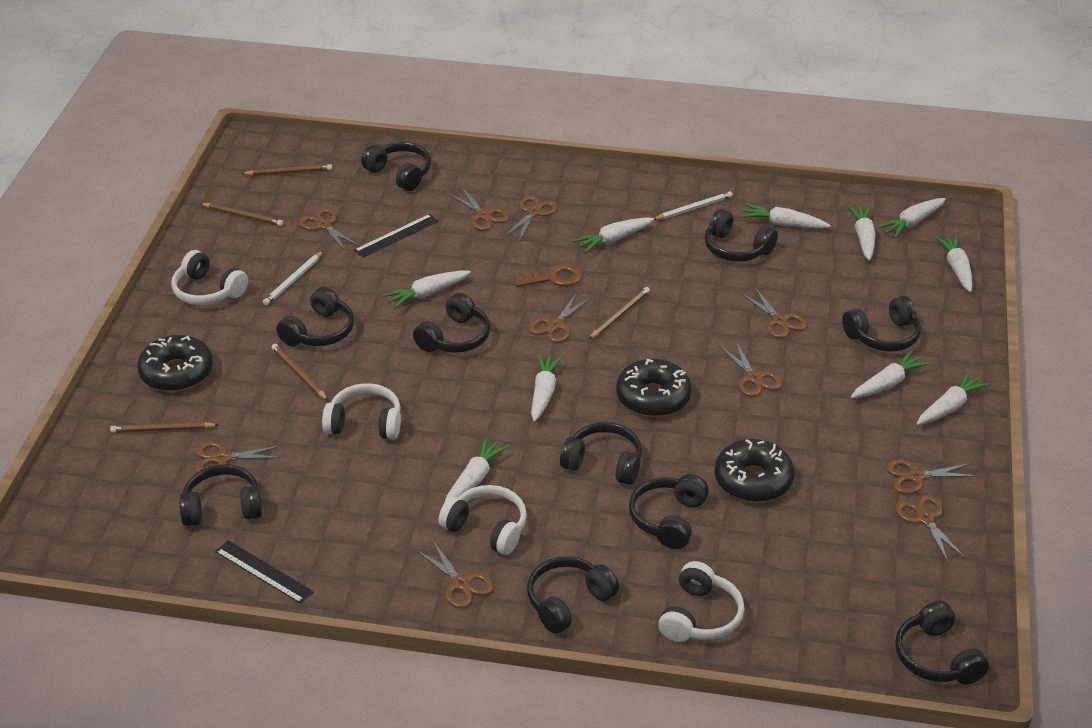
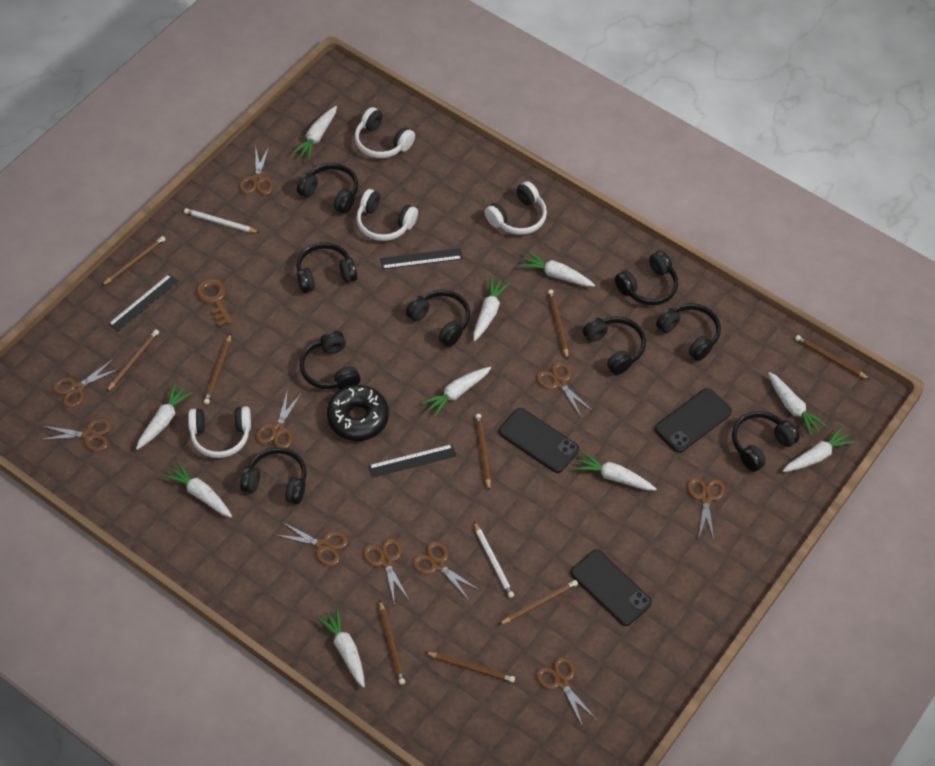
black donut: [137,335,213,392] [616,359,692,417] [715,439,795,502] = 3 -> [327,385,389,441] = 1
black headphones: [179,464,262,526] [276,287,354,346] [361,142,431,191] [413,293,490,353] [527,556,619,634] [560,422,642,485] [629,474,709,549] [705,209,778,262] [842,296,921,351] [895,601,989,685] = 10 -> [240,447,307,504] [296,242,357,293] [297,162,358,214] [299,331,361,390] [406,289,470,347] [582,316,646,375] [615,251,678,305] [656,303,721,361] [732,411,800,472] = 9
black phone: none = 0 -> [499,408,579,473] [571,550,652,626] [655,388,732,453] = 3
black ruler: [215,540,314,604] [354,214,439,258] = 2 -> [108,274,179,332] [368,444,456,478] [380,248,463,269] = 3
brown pencil: [110,422,219,433] [200,203,283,226] [242,164,332,176] [272,344,328,401] [589,287,650,339] = 5 -> [101,236,166,286] [106,329,159,392] [204,333,231,405] [379,601,405,685] [425,652,515,683] [476,414,491,491] [499,580,578,625] [548,290,568,359] [795,335,870,380] = 9

